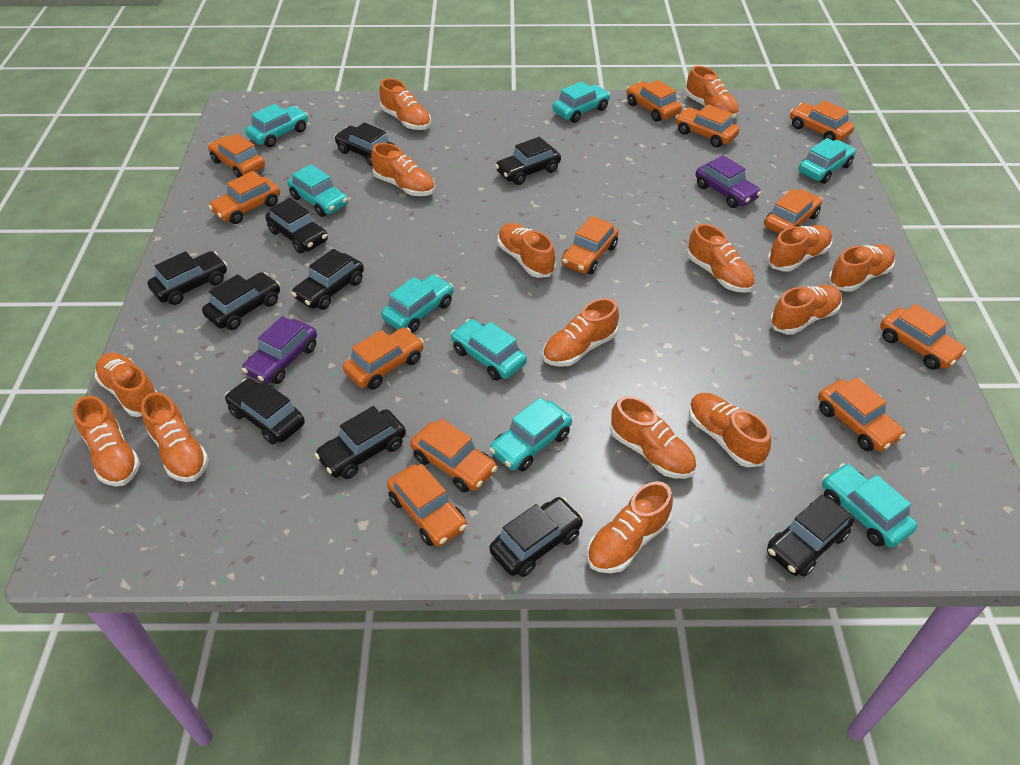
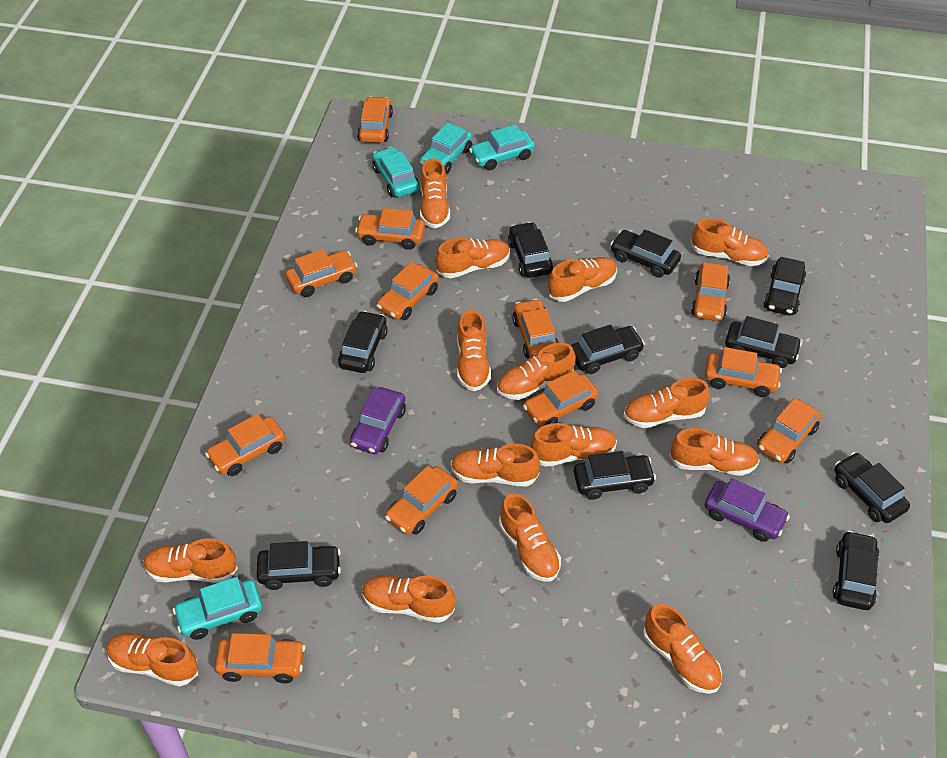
turquoise car: [245,104,308,147] [287,164,348,217] [381,274,454,333] [451,319,527,381] [489,398,572,472] [552,81,611,123] [799,138,856,184] [822,463,918,548] = 8 -> [173,577,262,640] [372,147,419,197] [420,122,472,174] [469,124,535,170] = 4

